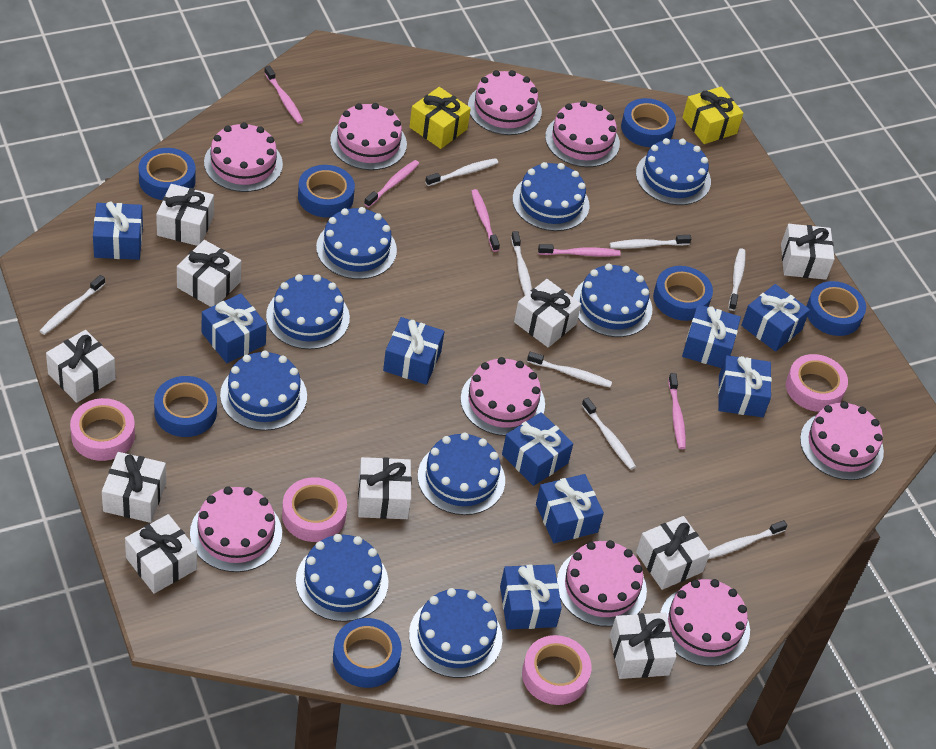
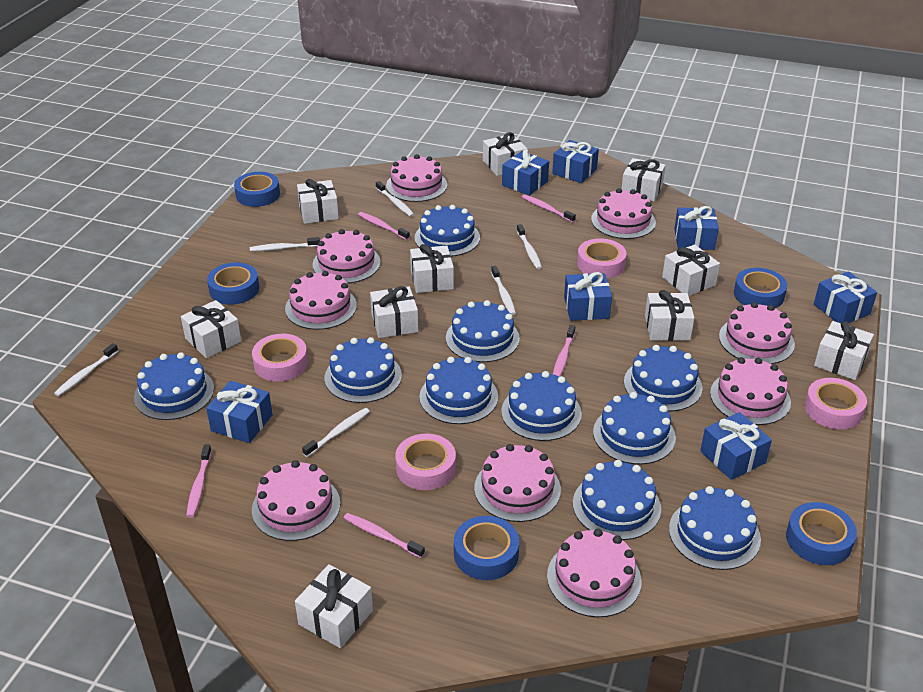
blue cake: [220,351,307,431] [266,274,350,349] [296,534,388,622] [316,207,397,279] [409,588,502,678] [418,432,505,515] [513,162,589,231] [573,264,652,337] [636,138,711,205] = 9 -> [134,352,214,420] [325,337,402,403] [415,205,480,256] [419,357,498,424] [446,300,520,362] [501,371,582,441] [573,460,661,540] [593,392,676,465] [624,345,702,411] [669,486,761,570] = 10
blue gift: [93,202,143,260] [202,294,267,363] [383,317,444,385] [500,564,562,630] [502,412,573,486] [536,474,604,543] [682,304,741,368] [718,355,772,417] [741,284,810,352] = 9 -> [206,381,273,443] [502,149,549,196] [552,140,599,183] [564,272,612,321] [674,206,719,250] [700,412,772,480] [814,271,877,323] = 7
blue tape: [139,148,196,200] [154,376,217,437] [298,165,355,218] [333,618,402,688] [621,98,676,147] [653,266,713,321] [806,281,866,336] = 7 -> [207,263,259,305] [234,172,280,207] [454,516,519,580] [734,268,787,308] [786,502,857,565] = 5
white toothbrush: [40,275,105,335] [425,158,498,186] [511,231,532,295] [527,352,612,387] [582,398,636,470] [610,235,691,249] [708,520,787,559] [728,248,746,311] = 8 -> [54,343,118,396] [250,237,320,251] [302,408,370,457] [376,181,414,217] [491,266,516,315] [517,224,542,269] = 6
yellow gift: [410,87,471,149] [682,87,743,144] = 2 -> none = 0

